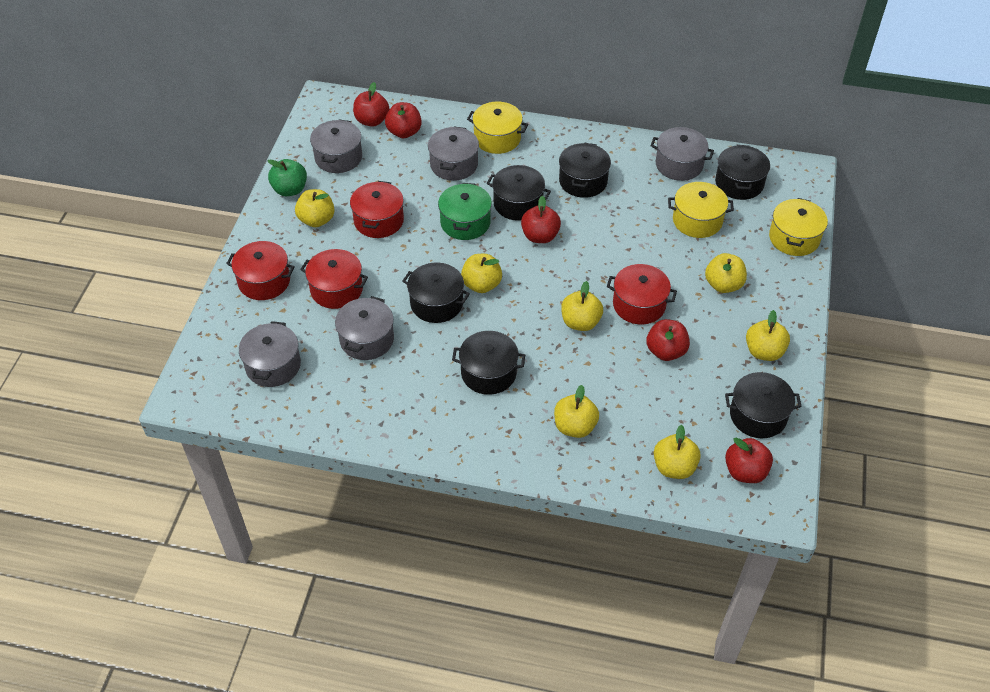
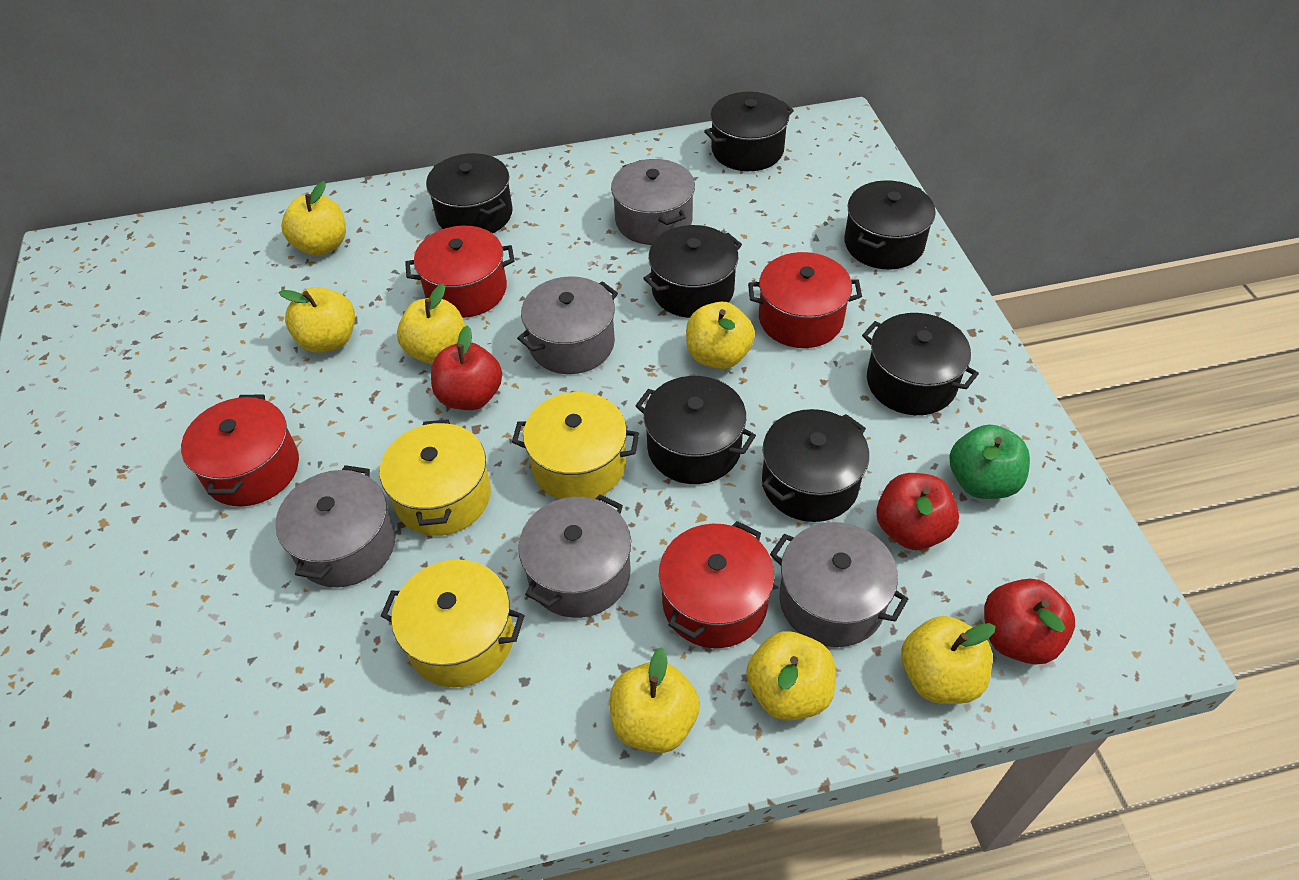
black pot: [402,263,470,323] [452,331,525,395] [487,165,551,221] [559,143,611,198] [715,145,770,200] [725,372,802,438] = 6 -> [426,153,513,233] [635,376,756,484] [643,225,742,318] [704,92,794,171] [762,409,869,522] [844,180,936,270] [862,313,979,415] = 7
green pot: [438,183,492,240] = 1 -> none = 0
red apple: [353,82,389,127] [385,102,422,138] [521,196,561,243] [646,319,690,361] [725,438,773,483] = 5 -> [431,325,502,410] [876,473,959,550] [984,579,1075,665] = 3

